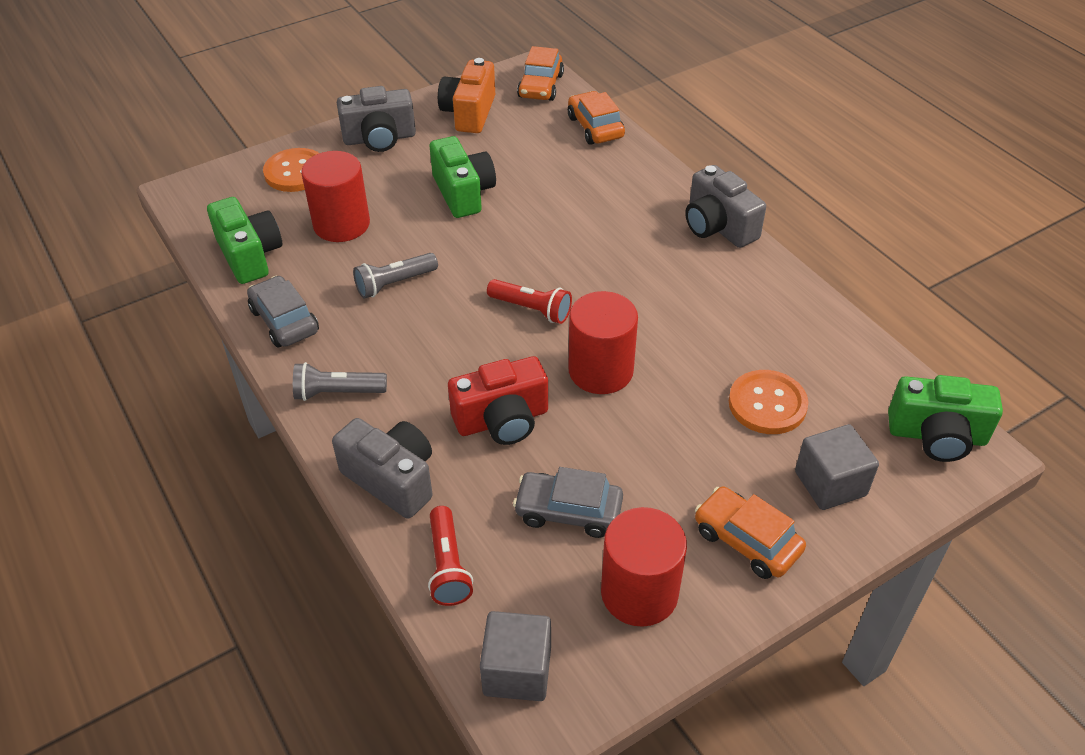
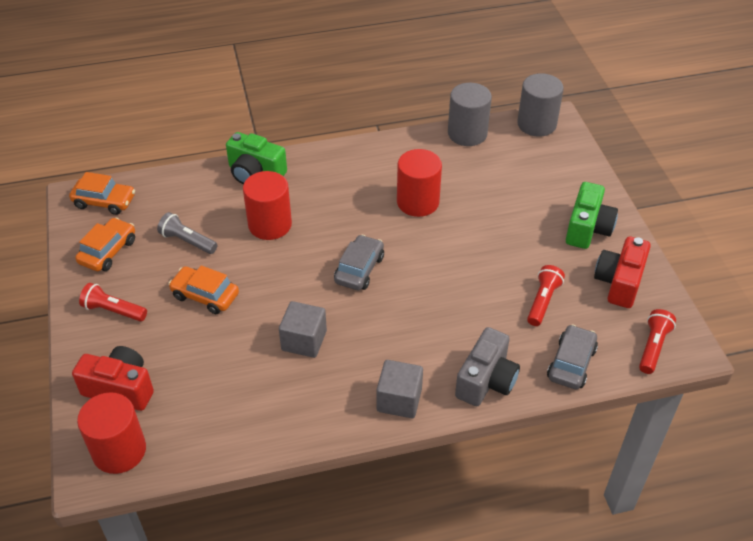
green camera: [207,197,282,284] [430,136,496,218] [888,375,1003,462] = 3 -> [226,132,287,185] [566,182,618,249] = 2
grey camera: [332,418,433,519] [337,86,416,152] [685,165,766,248] = 3 -> [455,327,520,406] = 1
grey cylinder: none = 0 -> [448,83,492,146] [517,73,564,137] = 2
grey flashlight: [293,362,387,401] [353,253,438,299] = 2 -> [157,212,217,254] = 1
orange button: [263,148,319,192] [729,370,808,434] = 2 -> none = 0
orange camera: [438,58,495,133] = 1 -> none = 0
red camera: [448,356,548,445] = 1 -> [72,346,154,411] [594,236,651,308] = 2
red flashlight: [428,506,473,606] [487,279,572,324] = 2 -> [79,283,147,321] [527,265,565,326] [639,309,676,374] = 3

